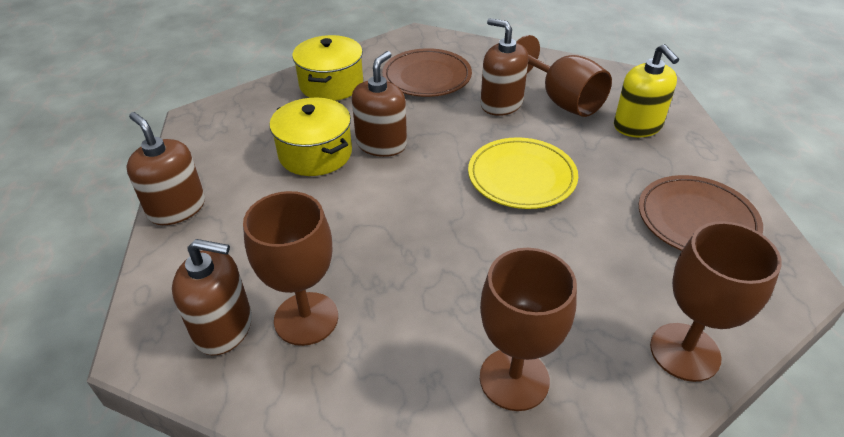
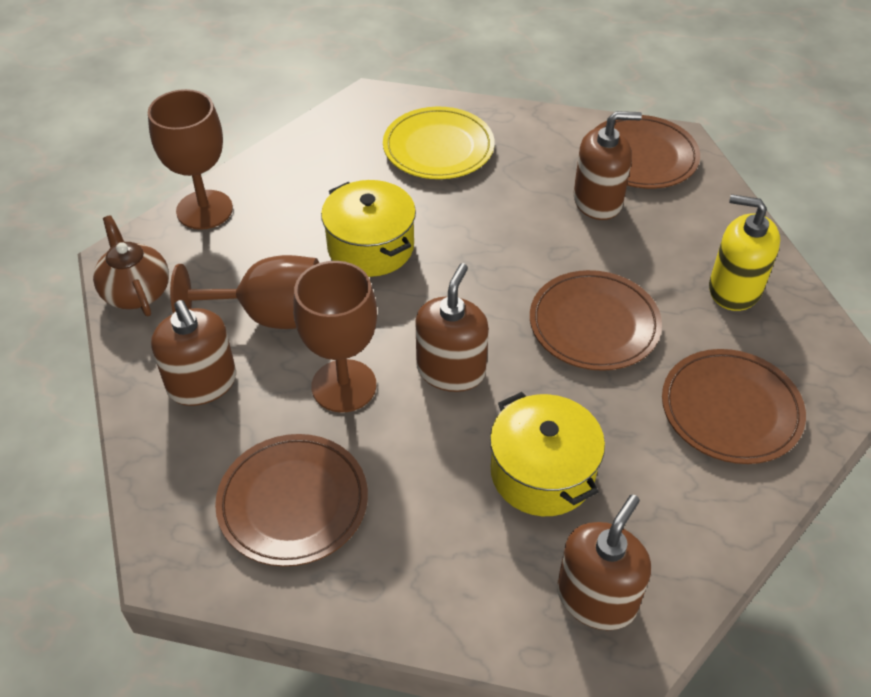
brown goblet: [243,191,338,346] [480,248,577,411] [516,35,612,117] [650,221,782,382] = 4 -> [148,89,233,230] [170,255,319,329] [293,261,377,413] = 3
brown plate: [382,48,472,97] [639,175,763,251] = 2 -> [215,434,368,567] [530,270,662,371] [595,115,700,189] [662,349,806,464] = 4
brown teapot: none = 0 -> [93,215,169,316] = 1

